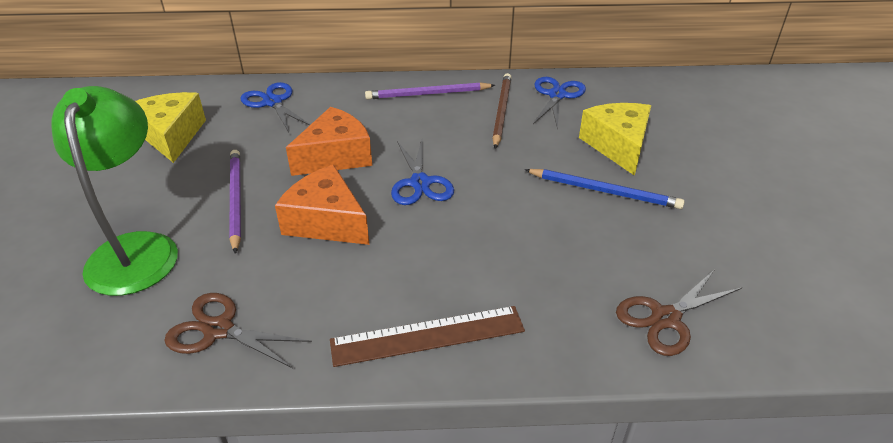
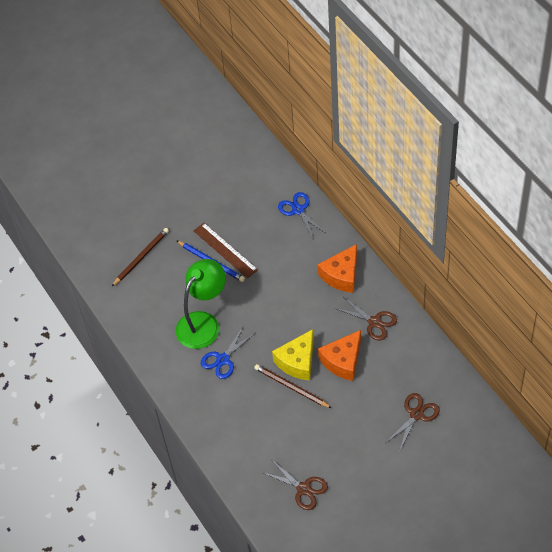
blue scissors: [240,82,311,132] [391,137,454,205] [533,77,586,130] = 3 -> [201,325,255,379] [278,192,327,240] = 2
brown pencil: [492,73,512,149] = 1 -> [112,228,169,286] [254,364,332,408] = 2
brown scissors: [164,293,312,368] [616,269,743,356] = 2 -> [261,460,328,510] [335,297,397,341] [387,393,440,452] = 3
purple pencil: [229,150,241,254] [365,82,495,99] = 2 -> none = 0
yellow cheese: [135,92,206,163] [579,103,651,176] = 2 -> [272,329,314,380] = 1

